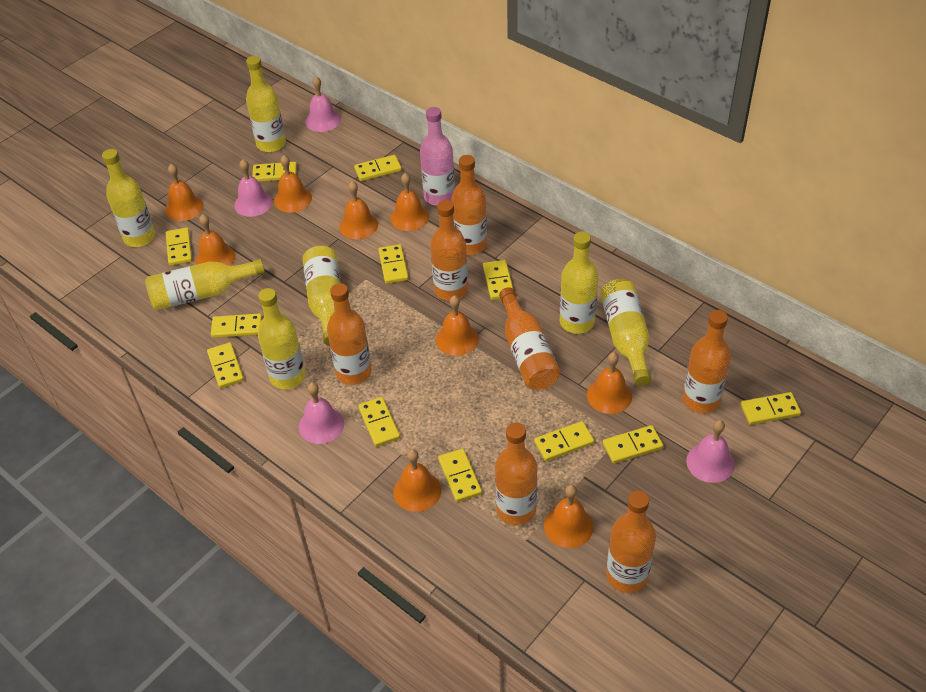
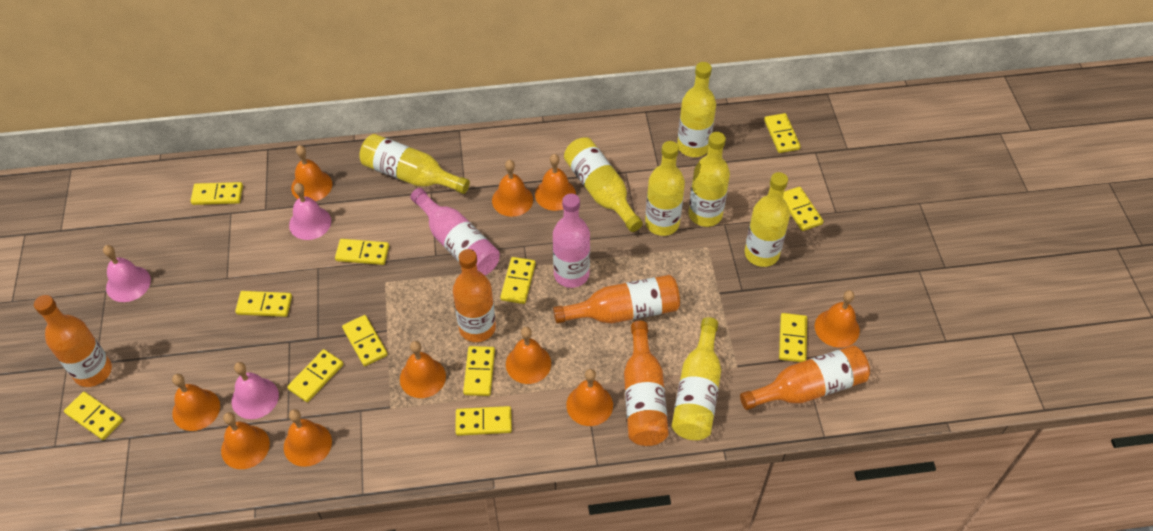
orange bell: [165,164,204,221] [196,214,235,266] [274,155,312,212] [339,181,378,239] [390,173,429,231] [394,449,441,512] [436,295,479,356] [544,485,594,548] [587,352,632,414] = 9 -> [172,374,220,431] [221,412,270,469] [284,409,332,467] [291,145,332,201] [400,341,446,398] [492,160,533,217] [506,327,551,384] [535,154,576,211] [566,369,613,426] [815,290,860,348] = 10
orange bottle: [327,283,372,385] [430,200,468,301] [451,155,487,255] [495,423,537,525] [499,287,560,390] [606,490,656,593] [683,310,731,413] = 7 -> [34,295,112,387] [453,249,496,342] [553,275,680,323] [624,321,669,446] [740,345,870,410] = 5
pink bell: [234,159,272,217] [299,382,344,444] [305,76,341,132] [686,420,735,483] = 4 -> [103,245,151,302] [232,362,279,419] [289,183,331,240] = 3
pink bottle: [420,107,455,206] = 1 -> [410,188,500,275] [553,194,590,288] = 2

